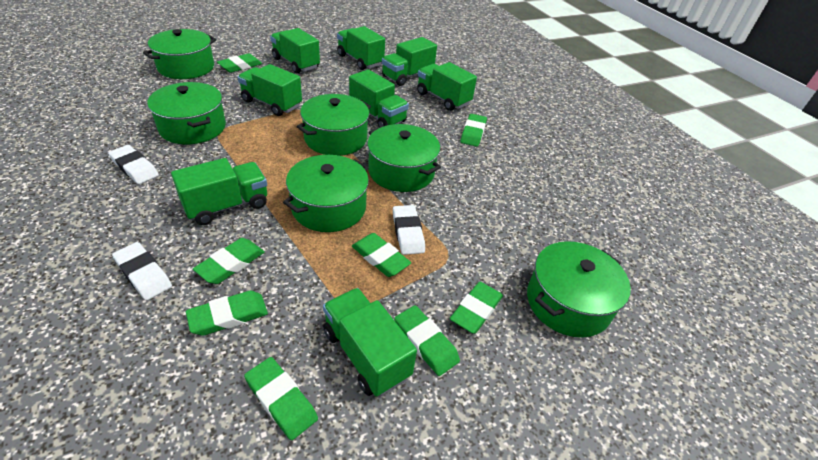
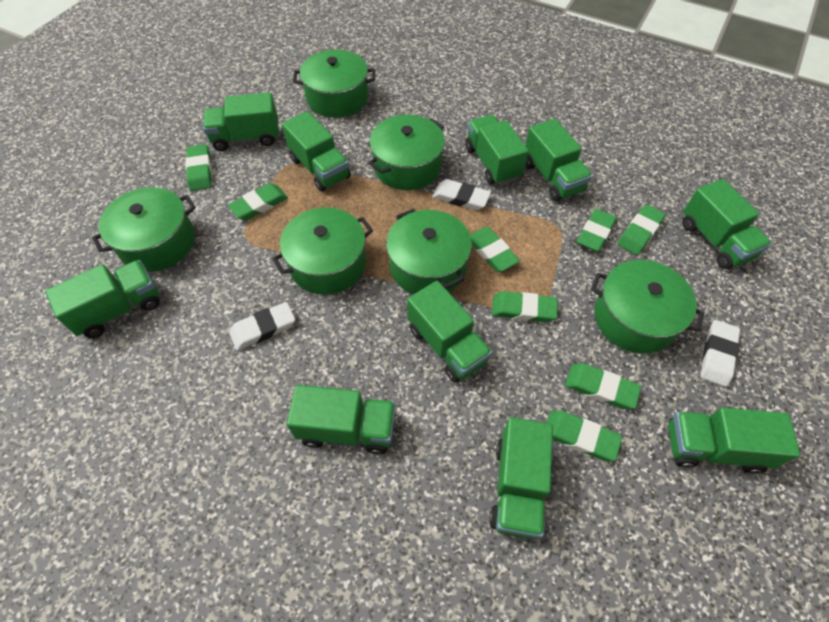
green truck: [171,158,267,225] [238,64,302,116] [270,28,320,73] [323,288,417,396] [337,26,385,70] [349,69,409,127] [382,37,437,86] [417,62,477,111] = 8 -> [45,260,160,338] [203,92,279,151] [282,111,351,192] [287,385,396,454] [407,281,492,383] [465,115,529,185] [489,417,553,539] [525,119,592,201] [668,408,800,474] [682,179,772,269] = 10

